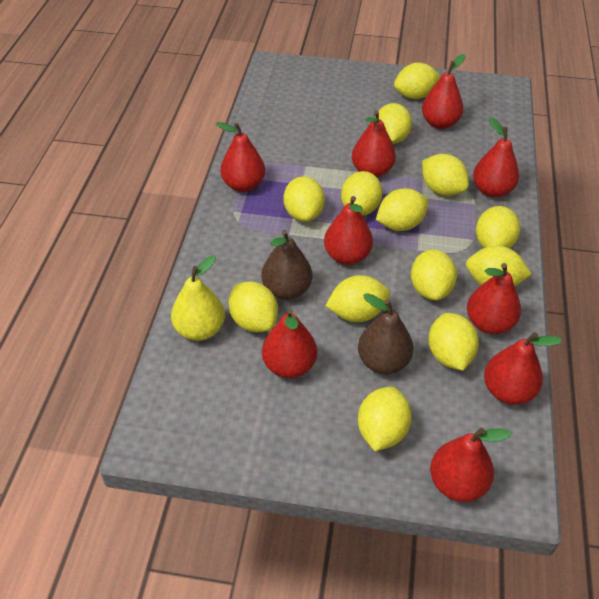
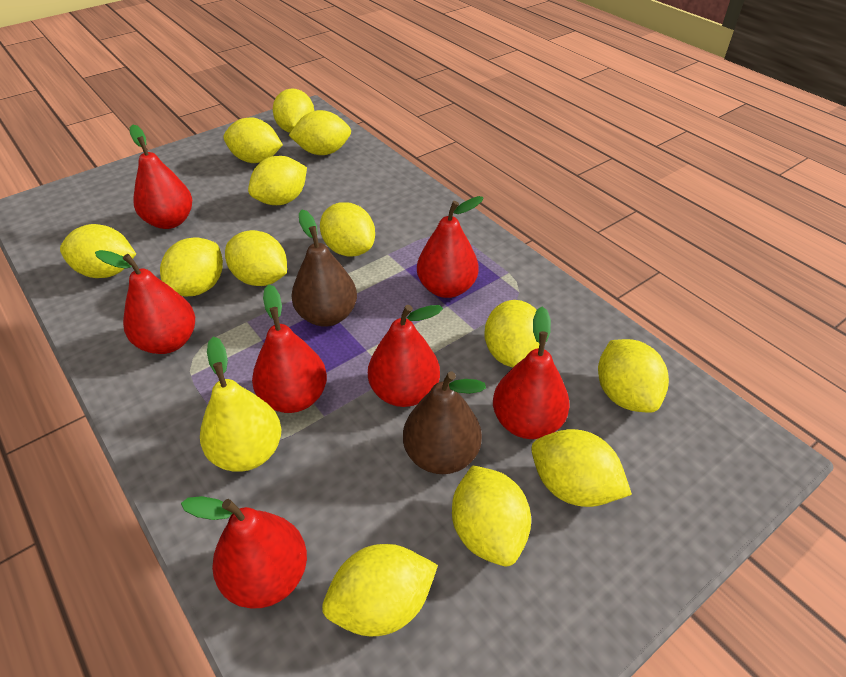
red pear: [216,122,265,192] [262,308,317,378] [324,196,373,265] [352,110,396,177] [422,54,466,129] [430,428,512,502] [467,263,521,334] [473,117,519,198] [484,332,562,405] = 9 -> [95,250,195,354] [130,124,192,229] [181,496,307,609] [252,284,327,413] [368,305,443,407] [417,196,483,298] [493,307,570,439] = 7

